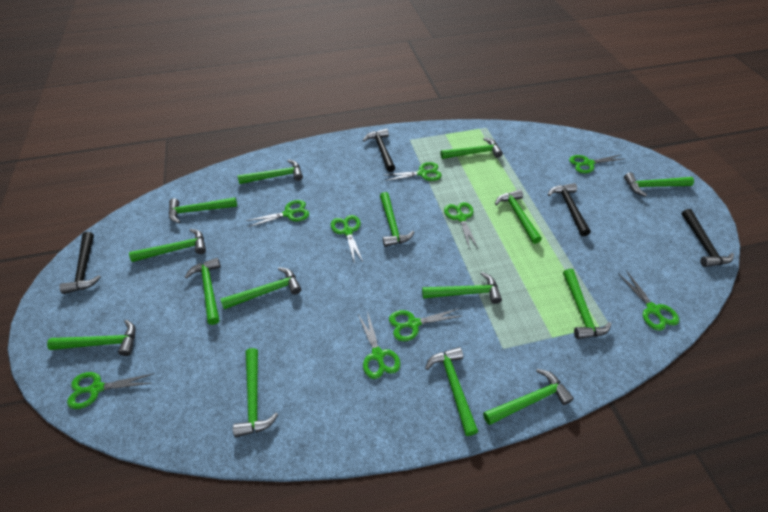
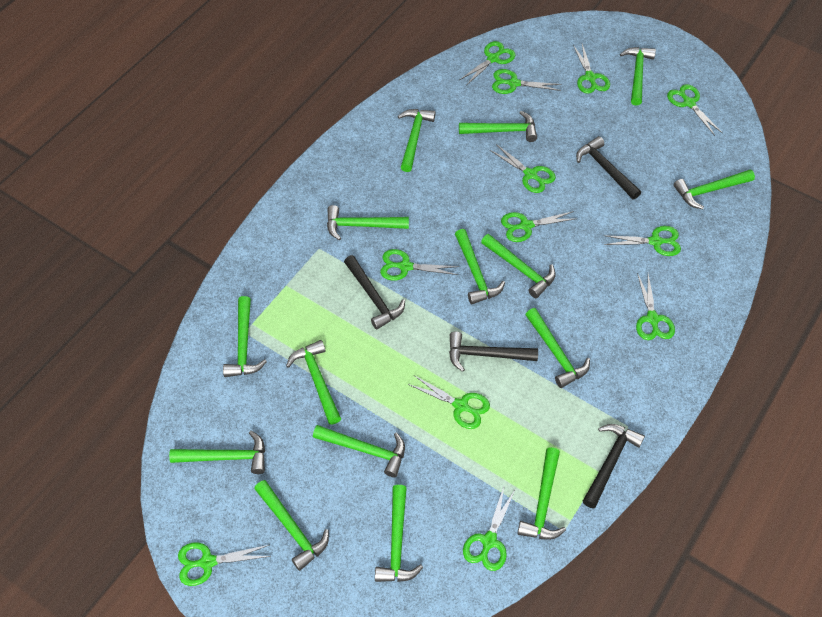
green scissors: [67,372,153,409] [246,200,309,227] [331,215,363,264] [358,311,400,379] [385,162,442,181] [389,308,462,341] [444,202,478,249] [569,154,623,174] [618,270,679,330] = 9 -> [178,543,271,586] [380,249,459,281] [408,375,490,429] [460,41,515,85] [463,487,515,571] [490,144,556,193] [492,69,561,94] [501,211,577,242] [573,44,610,94] [603,226,681,256] [636,273,675,340] [667,84,722,136] = 12

